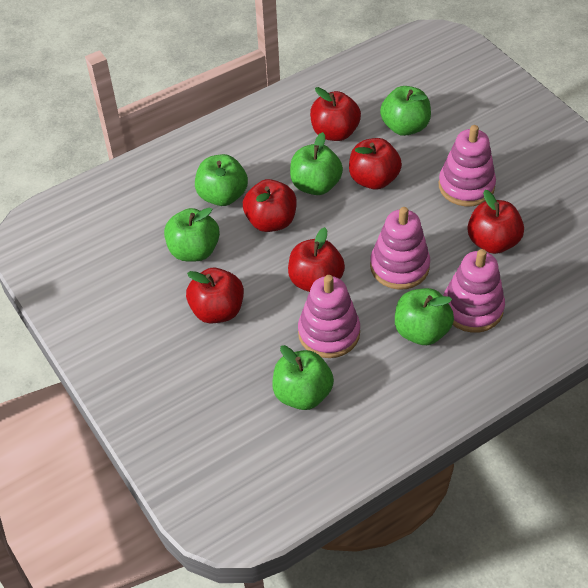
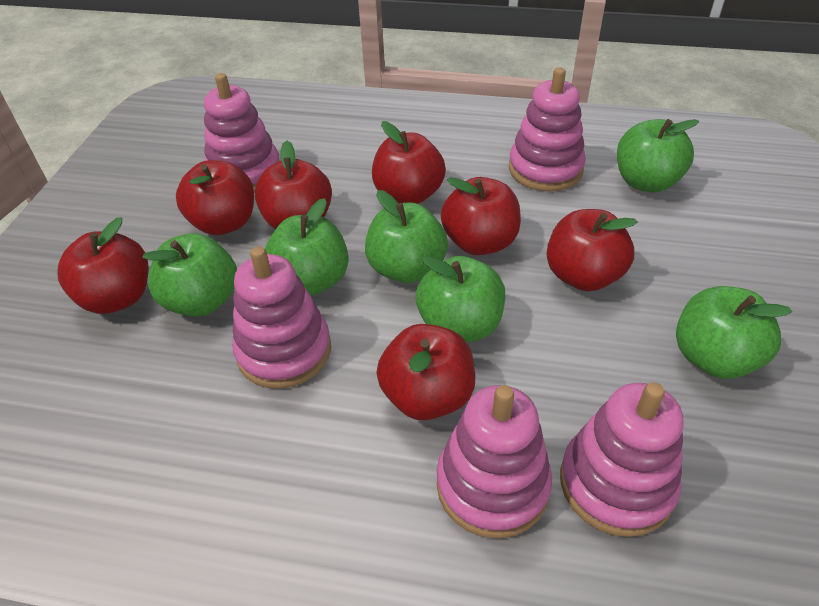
pink stacking toy: [298,275,360,358] [370,207,430,290] [438,125,496,206] [443,249,505,333] = 4 -> [204,73,280,192] [232,246,331,389] [437,385,552,539] [509,67,586,191] [560,382,684,537] = 5
red apple: [186,268,244,323] [243,179,297,232] [288,227,345,292] [310,87,361,141] [349,138,402,190] [467,190,524,254] = 6 -> [58,217,149,314] [176,160,254,235] [255,140,332,229] [372,121,446,204] [376,324,475,420] [441,177,521,255] [547,209,638,291] = 7

